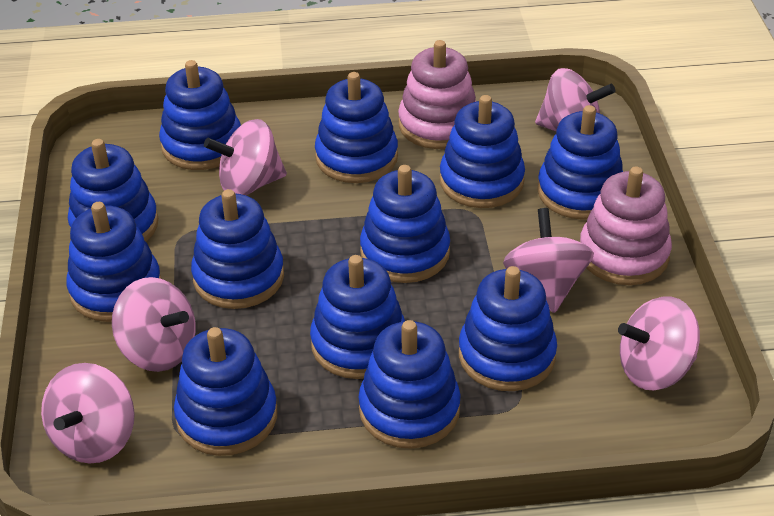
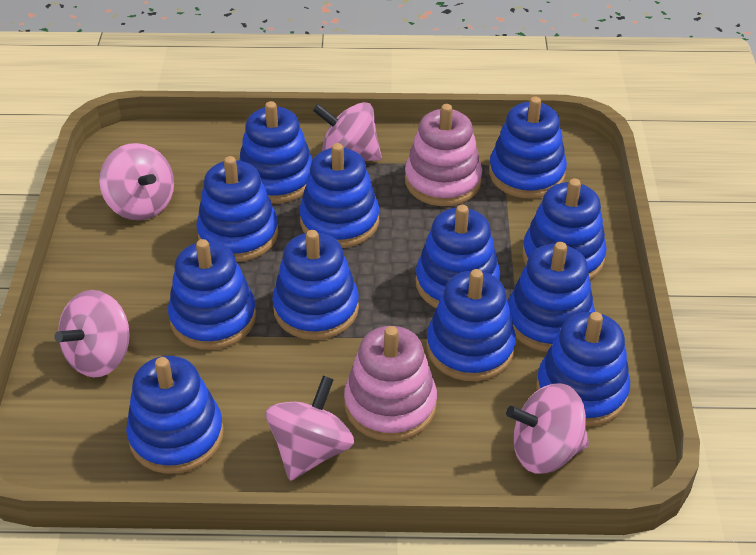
pink spinning top: [41,363,135,464] [112,277,196,372] [204,119,287,195] [503,208,594,313] [535,68,615,131] [618,296,700,390] = 6 -> [54,290,129,377] [99,143,174,220] [266,376,354,481] [313,102,382,161] [506,383,589,474] = 5

